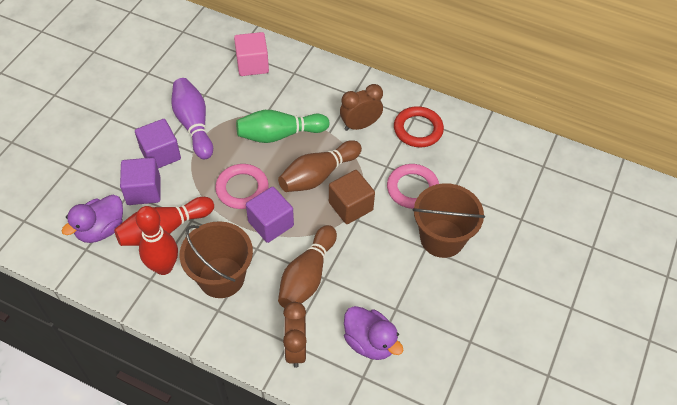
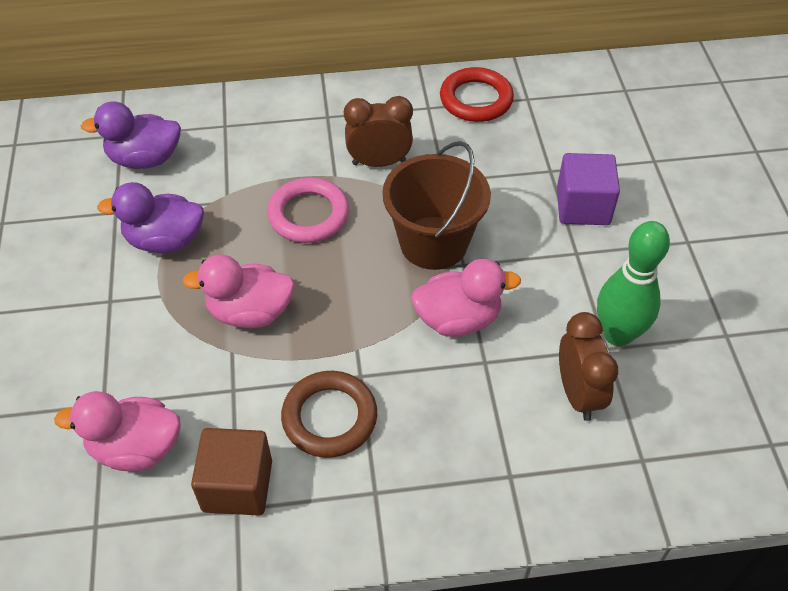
brown bowling pin: [278,140,362,192] [278,225,337,308] = 2 -> none = 0
brown bucket: [180,221,253,298] [413,183,485,258] = 2 -> [382,141,491,270] = 1
brown ring: none = 0 -> [281,371,377,458] = 1
pink cube: [234,32,269,76] = 1 -> none = 0
pink duck: none = 0 -> [54,391,181,472] [182,254,295,328] [411,259,521,337] = 3
pink ring: [215,164,269,209] [387,164,439,209] = 2 -> [267,178,349,243] = 1
purple bowling pin: [171,78,213,159] = 1 -> none = 0
purple cube: [120,157,161,205] [135,119,181,168] [246,187,294,243] = 3 -> [557,153,620,225] = 1
red bowling pin: [114,197,214,246] [136,206,178,275] = 2 -> none = 0

